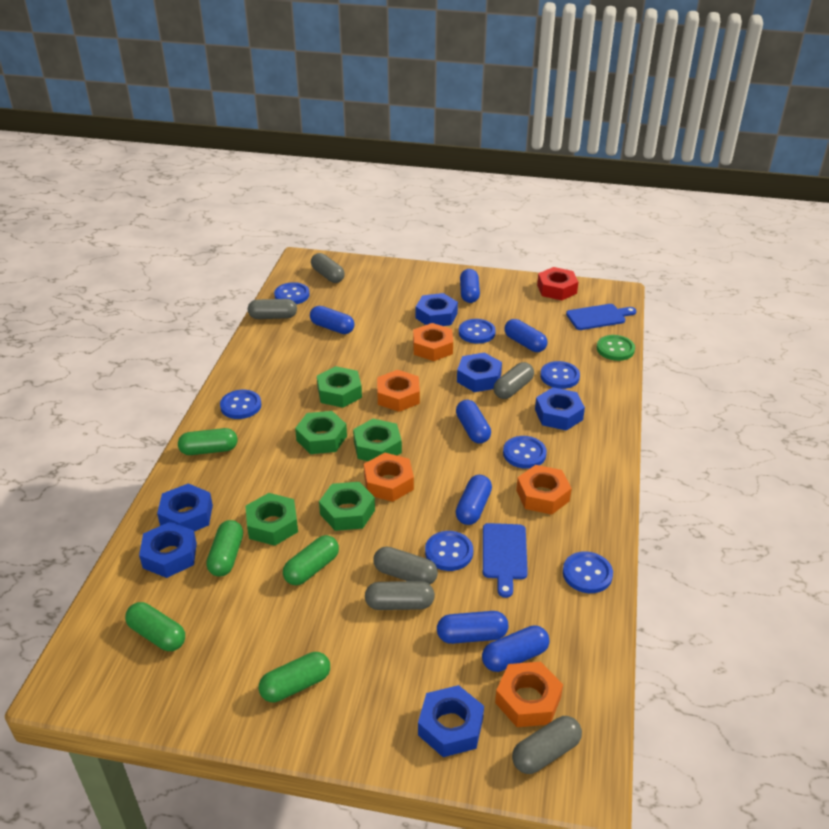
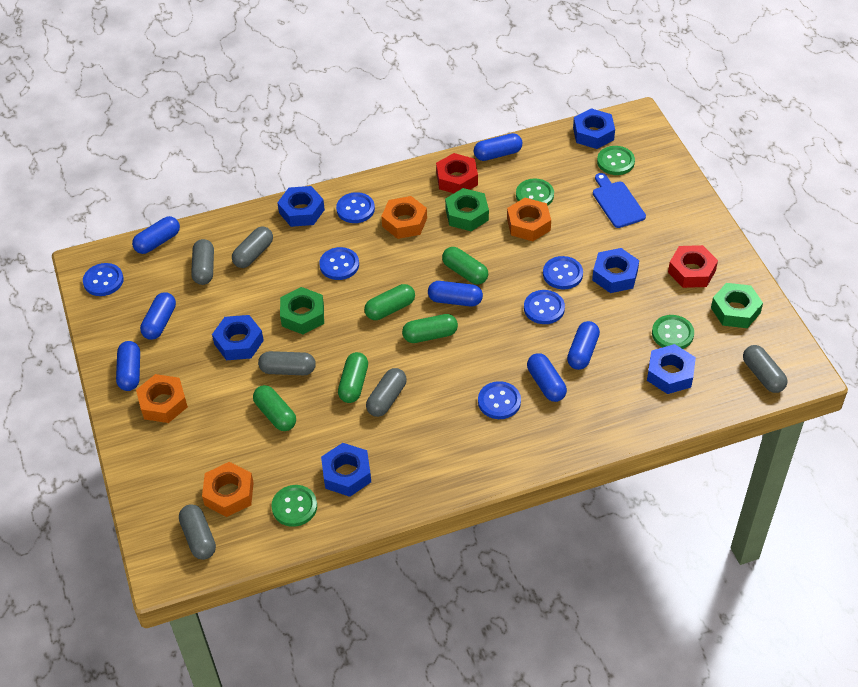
blue button: [220,390,261,419] [274,282,310,304] [425,531,473,571] [459,319,496,344] [503,436,547,469] [540,361,580,389] [563,551,613,593] = 7 -> [83,263,124,296] [319,247,359,280] [336,192,375,223] [478,381,521,419] [524,290,565,324] [543,256,583,289] = 6
blue cutting board: [483,523,528,598] [566,304,637,330] = 2 -> [593,173,646,228] = 1
green button: [596,335,635,361] = 1 -> [271,485,317,527] [516,178,554,206] [597,146,635,175] [652,315,694,349] = 4
green nut: [245,493,298,546] [295,411,347,454] [317,366,362,408] [319,482,375,531] [353,419,402,461] = 5 -> [280,287,324,335] [445,188,489,231] [711,283,763,328] = 3
orange nut: [364,453,414,502] [377,370,420,412] [413,323,453,361] [495,662,563,727] [516,465,572,515] = 5 -> [136,374,188,423] [202,462,254,517] [381,196,427,239] [507,198,551,241] = 4
red nut: [537,267,578,301] = 1 -> [436,153,478,193] [668,245,718,288] = 2

